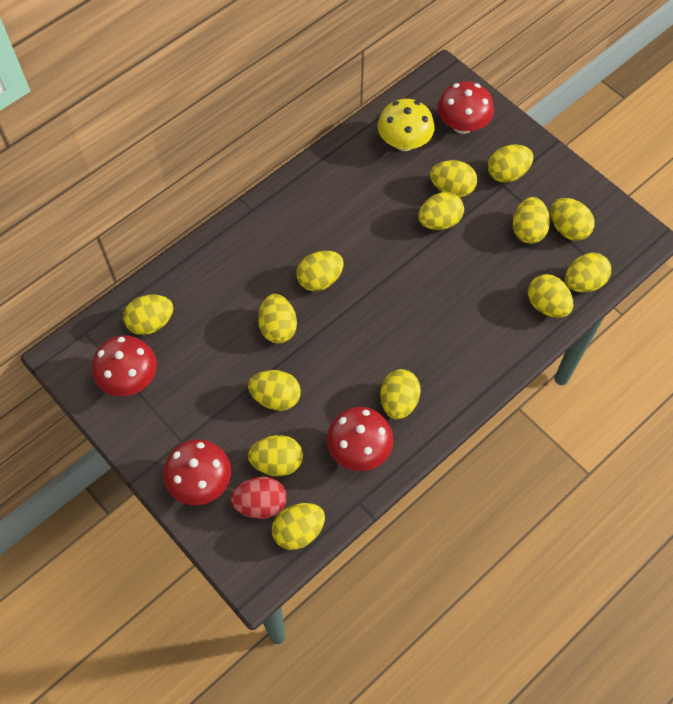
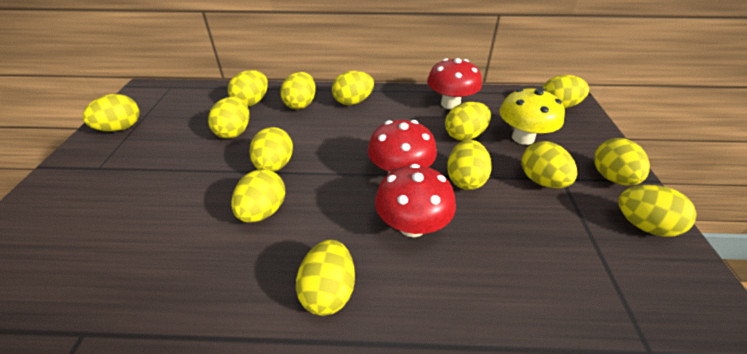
red egg: [230,477,287,519] = 1 -> none = 0
red mushroom: [92,336,157,396] [163,439,231,505] [327,407,393,471] [437,81,494,134] = 4 -> [368,120,437,174] [375,164,456,237] [427,58,482,109] = 3

